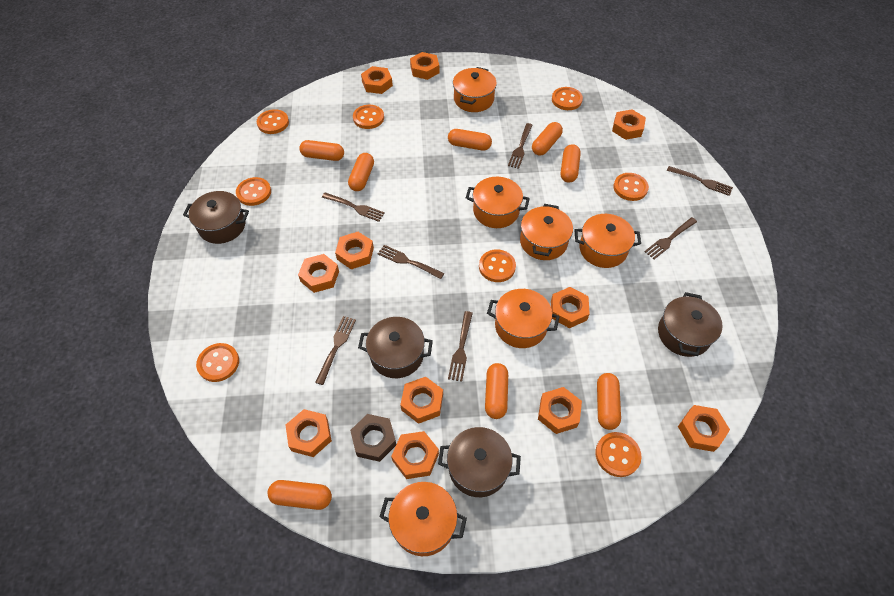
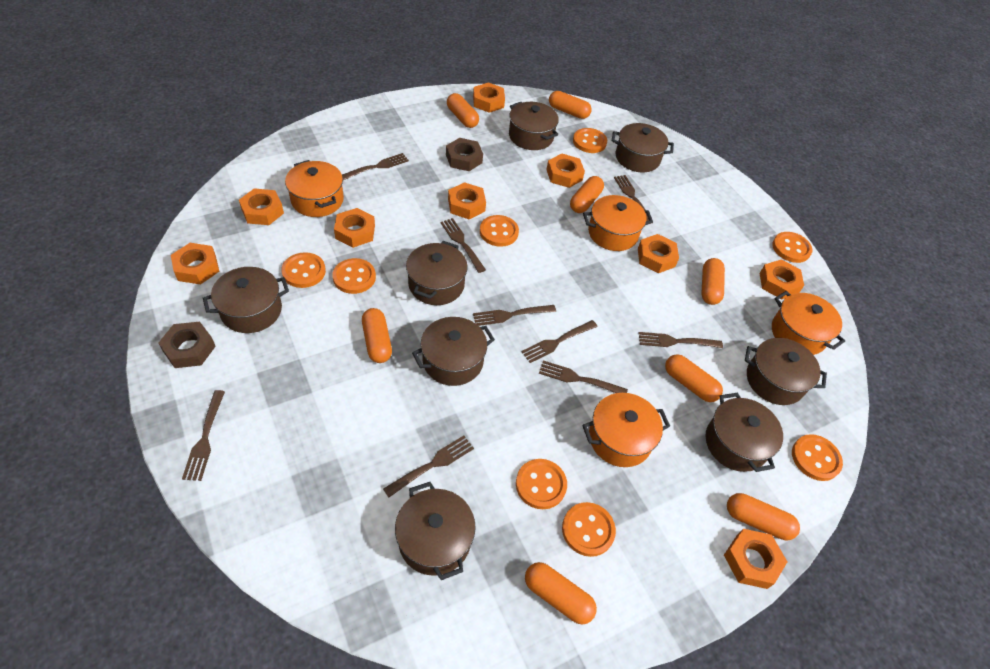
brown fork: [315,316,356,385] [322,192,385,222] [378,245,444,279] [448,311,473,382] [508,123,533,169] [644,217,697,259] [667,166,733,196] = 7 -> [182,390,225,481] [342,153,409,180] [383,436,474,497] [441,218,486,273] [473,305,556,326] [521,320,597,363] [539,360,628,393] [614,175,651,224] [639,332,723,348] = 9
brown nut: [350,414,396,462] = 1 -> [158,322,216,368] [446,138,483,171] = 2
brown pot: [183,191,249,244] [358,317,433,378] [438,427,521,497] [658,292,723,357] = 4 -> [203,267,289,333] [395,482,476,580] [406,241,468,305] [412,317,495,386] [509,102,559,150] [612,123,674,172] [705,393,783,472] [745,338,827,405] = 8
orange nut: [286,409,332,457] [298,254,339,293] [335,232,374,269] [361,66,393,94] [391,431,439,479] [400,377,443,424] [410,52,439,80] [538,387,582,434] [551,287,590,328] [612,109,646,140] [678,405,730,452] = 11 -> [171,243,220,284] [239,188,284,225] [334,208,375,248] [448,182,486,220] [473,82,505,113] [546,153,585,188] [638,234,679,273] [724,529,787,589] [760,259,804,299] = 9
orange pot: [380,482,467,556] [453,67,497,112] [466,177,530,228] [487,289,560,348] [520,204,573,260] [574,214,641,268] = 6 -> [285,160,344,217] [582,393,670,467] [583,195,653,251] [772,291,845,355] = 4

